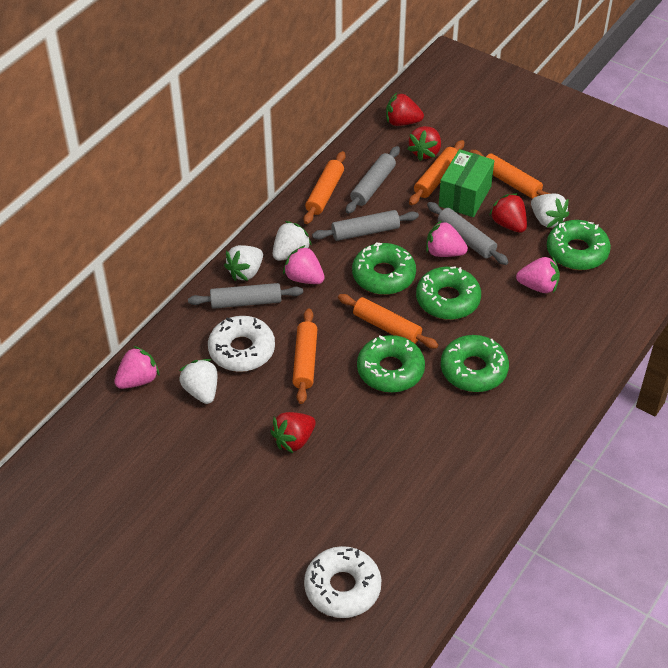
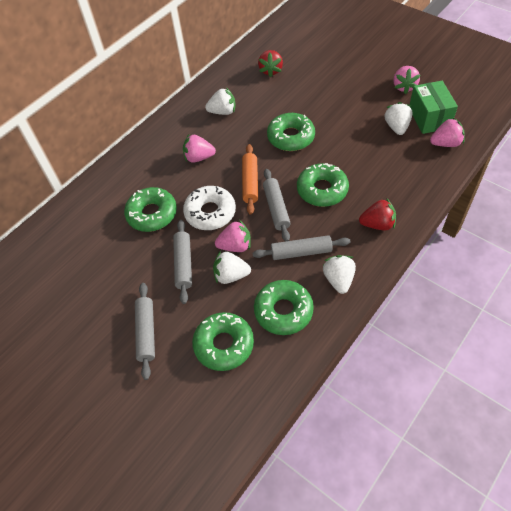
orange rolling pin: [292,308,317,404] [304,151,346,224] [338,294,438,349] [409,140,464,205] [470,150,551,199] = 5 -> [242,144,258,215] = 1
red strawberry: [270,412,316,453] [386,93,424,126] [408,126,441,161] [489,193,527,233] = 4 -> [258,50,283,77] [359,198,396,230] = 2
white donut: [208,316,275,372] [304,546,381,618] = 2 -> [183,186,236,230] = 1

